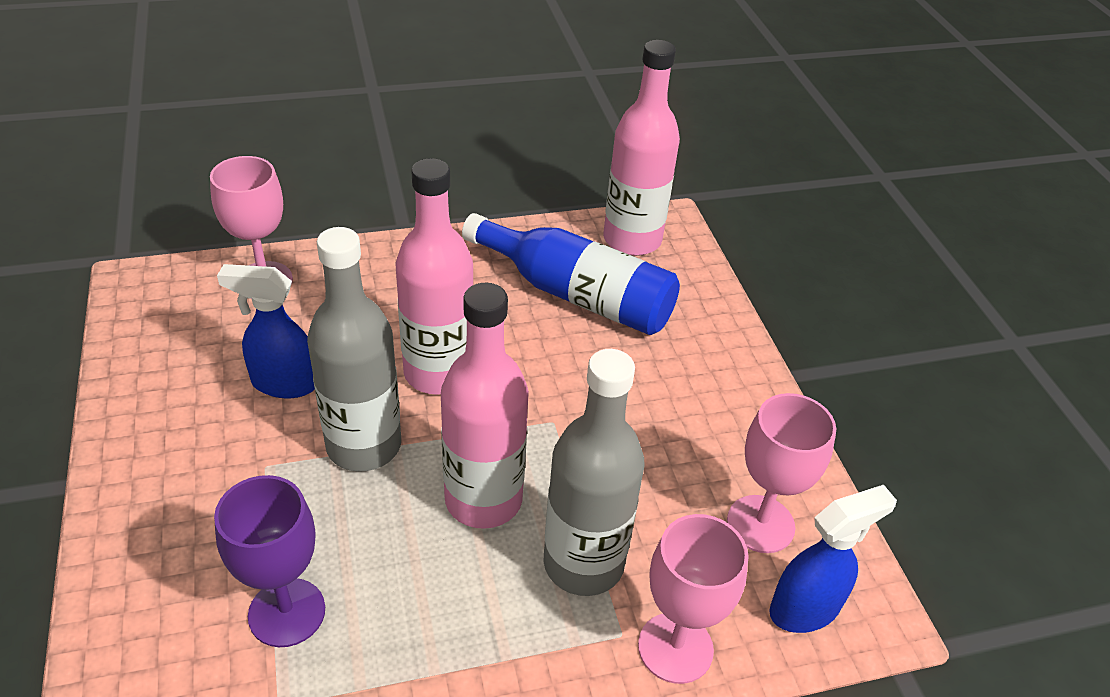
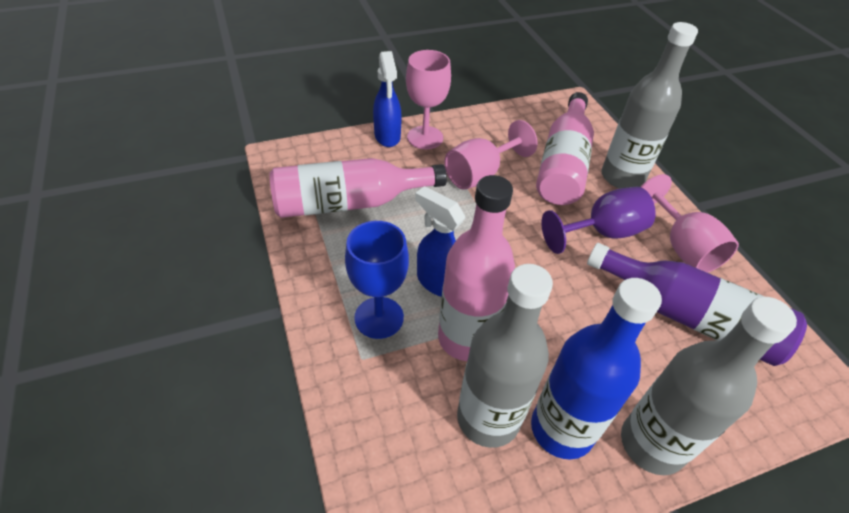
blue goblet: none = 0 -> [345,221,409,339] = 1
grey bottle: [307,227,401,472] [544,349,645,596] = 2 -> [457,264,553,448] [602,22,698,189] [621,297,797,475] = 3
purple bottle: none = 0 -> [587,243,807,366] = 1

